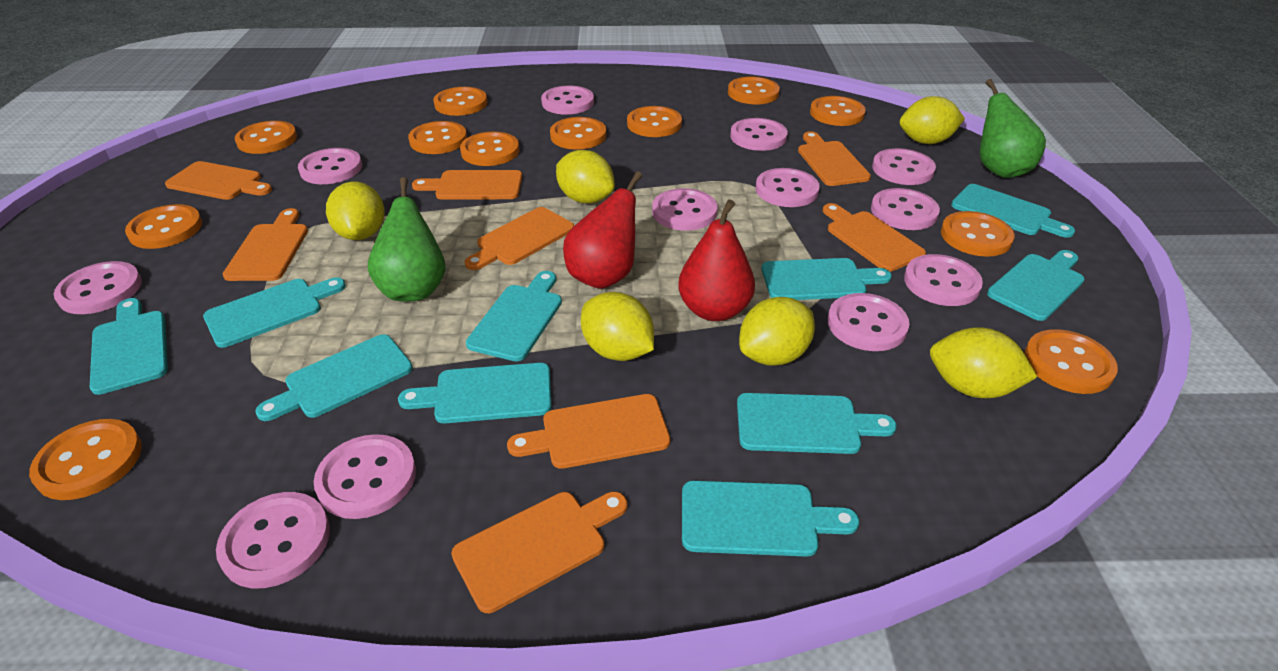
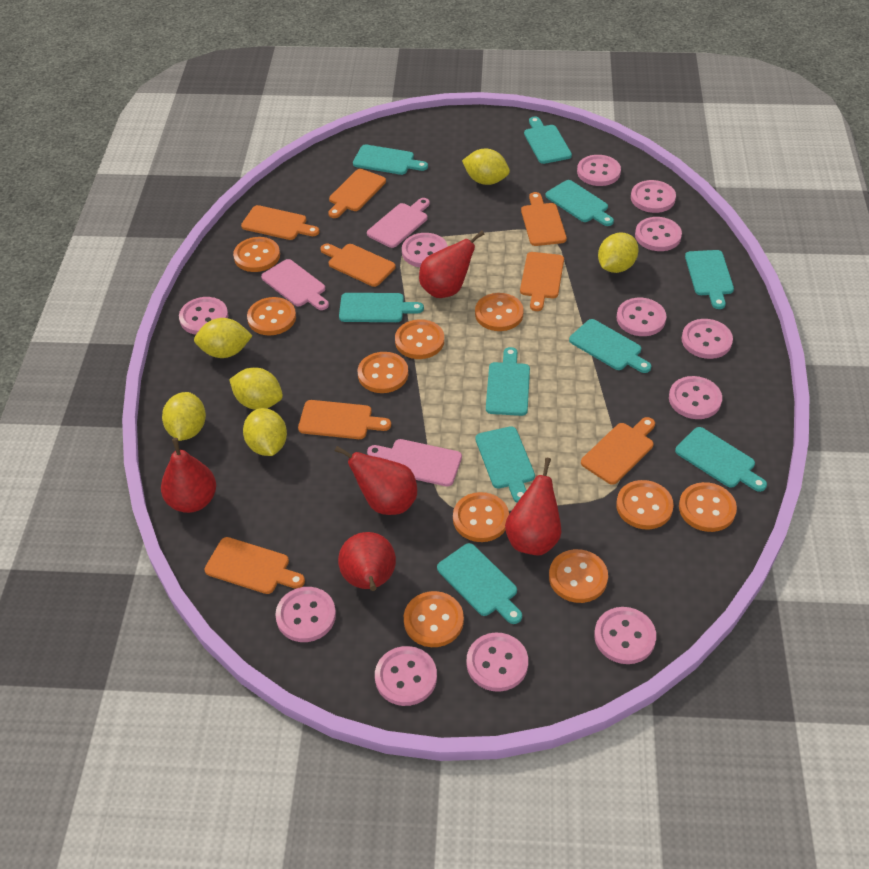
green pear: [368,177,446,302] [980,79,1046,178] = 2 -> none = 0
orange button: [29,419,142,500] [125,204,202,249] [235,121,297,154] [408,121,467,154] [433,87,487,116] [460,131,519,166] [550,117,606,150] [627,106,682,137] [728,77,780,104] [810,96,866,126] [941,211,1015,257] [1024,329,1118,394] = 12 -> [233,237,280,272] [247,297,296,335] [358,352,408,393] [395,319,444,359] [404,591,464,647] [453,492,509,542] [475,293,524,331] [549,549,608,603] [616,480,674,529] [679,482,737,532] = 10
pink cutting board: none = 0 -> [261,259,329,310] [367,198,430,248] [367,439,462,487] = 3
red pear: [563,172,642,289] [678,199,755,321] = 2 -> [161,438,216,513] [335,446,417,515] [338,532,396,591] [419,231,485,298] [505,458,561,555] = 5

